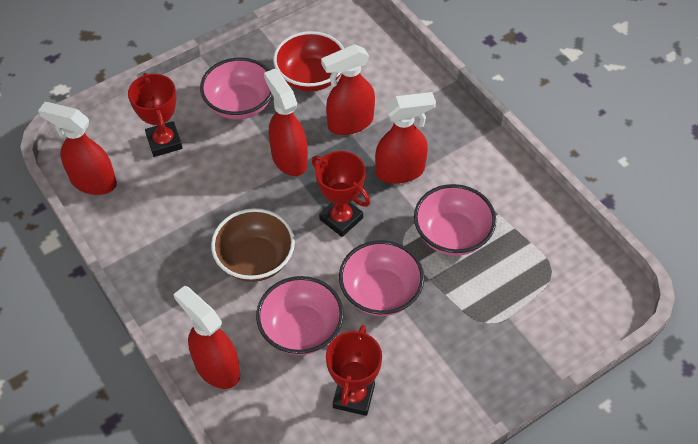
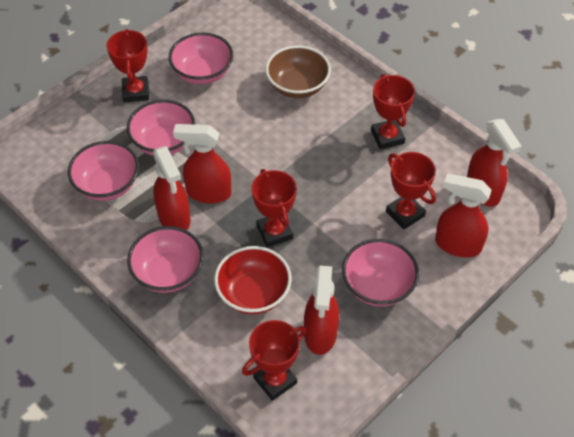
pink bowl: [200,58,272,120] [256,276,344,355] [339,240,424,316] [414,184,496,256] = 4 -> [68,141,139,201] [127,100,196,156] [127,226,204,293] [169,32,233,85] [342,239,419,307] = 5
red trophy: [128,73,183,157] [312,151,370,237] [326,325,382,416] = 3 -> [107,29,149,102] [242,320,306,401] [251,169,297,247] [371,74,415,150] [386,152,436,229] = 5

